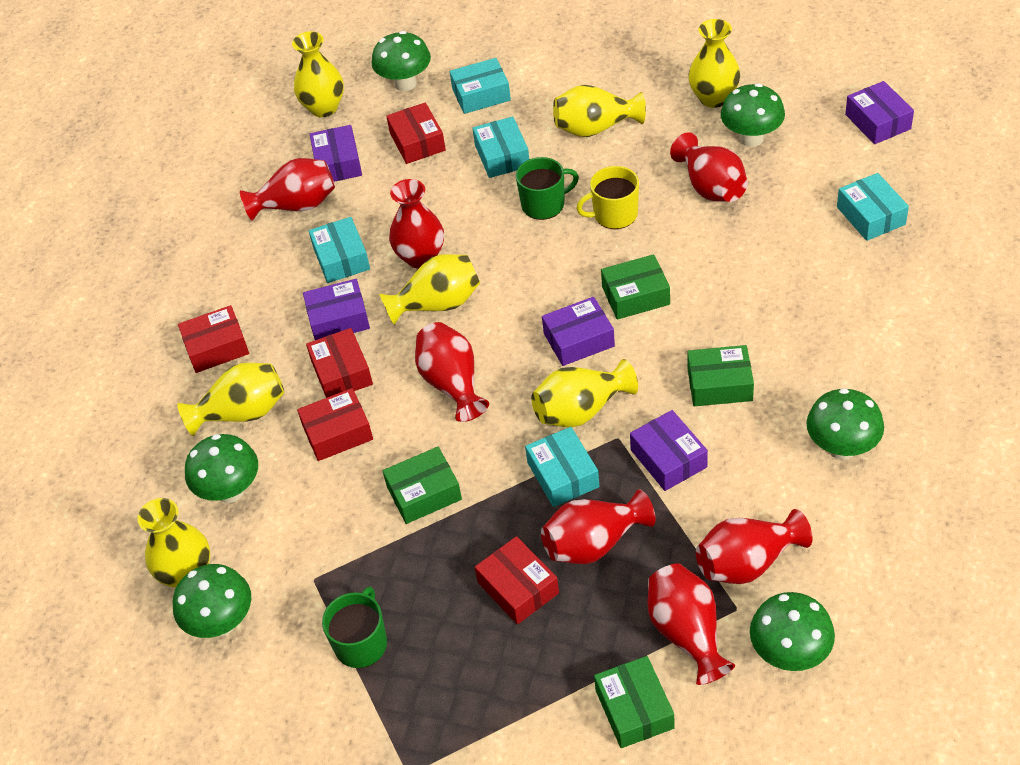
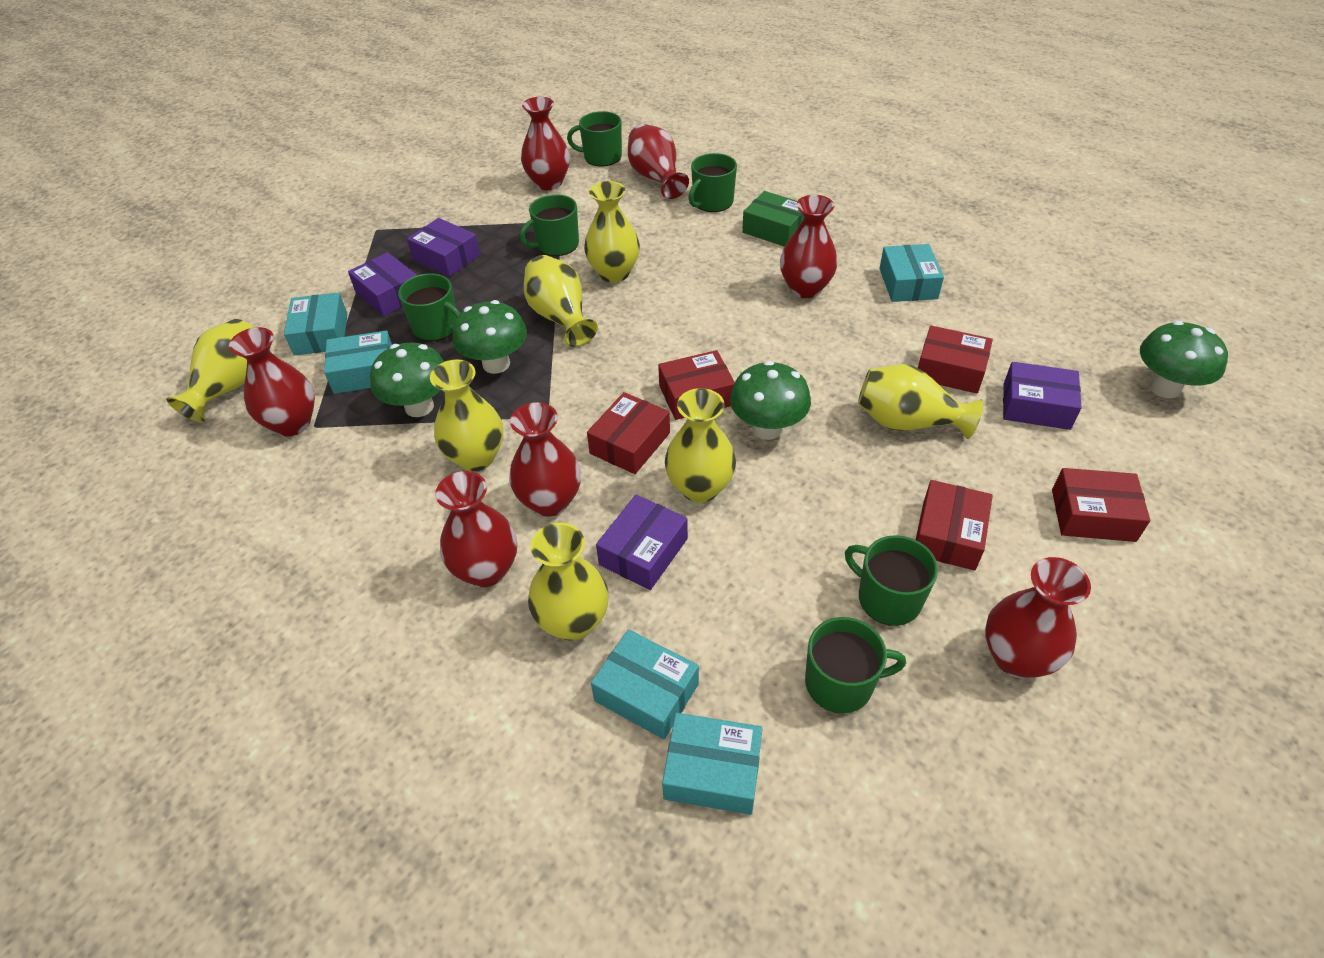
green box: [383,447,462,524] [594,656,675,748] [601,254,670,320] [687,345,754,406] = 4 -> [742,191,804,247] = 1
green mug: [322,586,387,668] [516,157,579,220] = 2 -> [398,273,460,341] [520,194,579,256] [567,111,622,167] [689,153,737,212] [805,617,906,713] [845,535,938,626] = 6
green mushroom: [173,564,251,638] [185,434,258,503] [372,31,431,91] [721,84,785,147] [750,592,835,671] [806,388,884,460] = 6 -> [370,342,444,417] [452,300,527,374] [730,361,811,440] [1140,321,1228,398] = 4
purple box: [303,279,370,340] [310,125,362,182] [542,297,615,366] [630,410,708,491] [845,81,914,144] = 5 -> [348,252,417,316] [407,218,480,277] [596,495,688,590] [1003,362,1082,430] = 4
yellow mug: [576,166,639,229] = 1 -> none = 0

